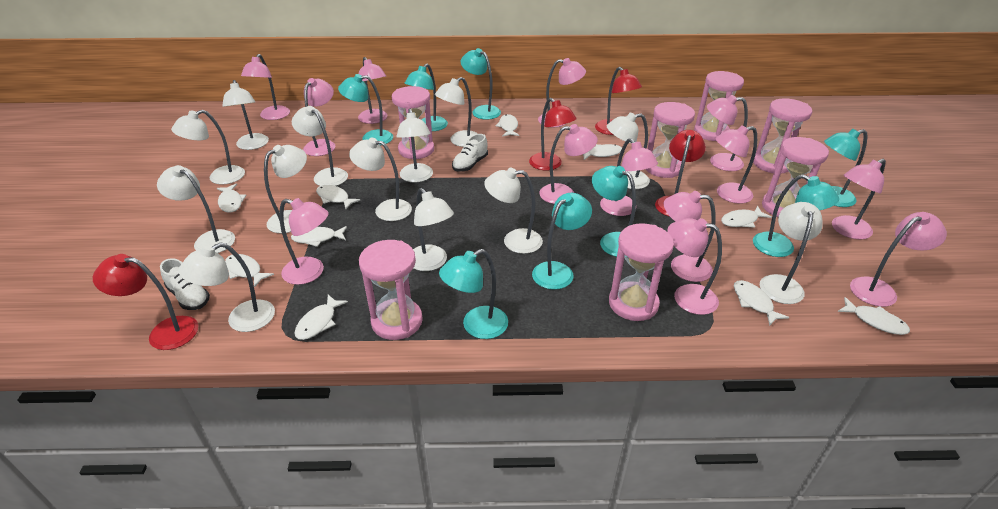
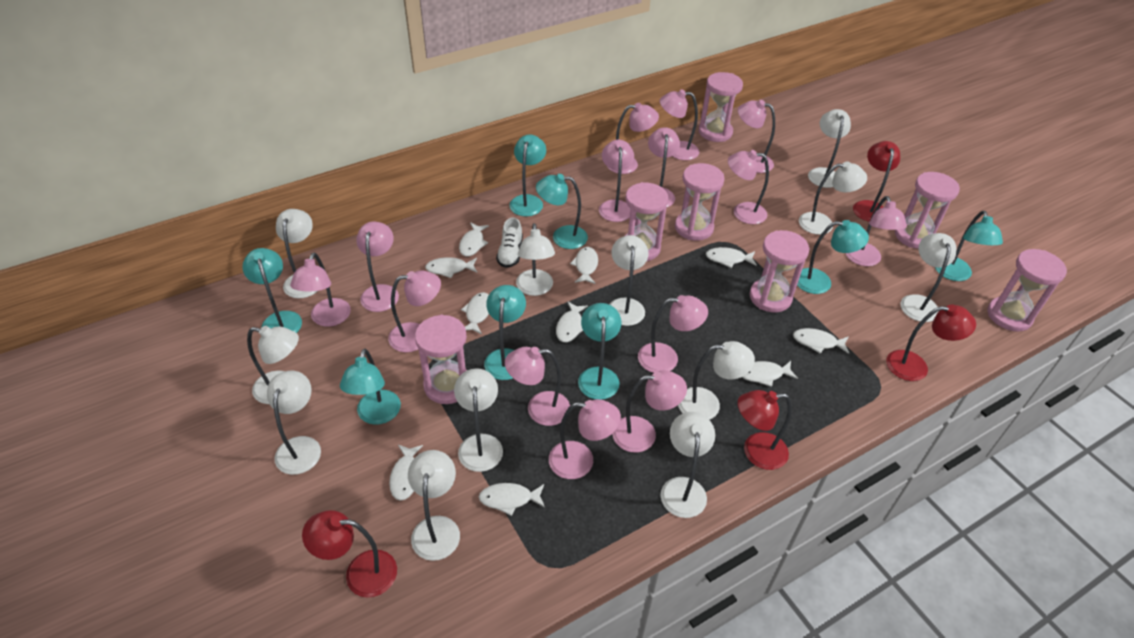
pink lamp: [241,54,290,120] [279,198,329,285] [303,78,335,156] [358,57,387,124] [538,58,586,128] [539,124,598,204] [600,138,658,216] [664,191,716,282] [667,218,722,315] [707,95,748,171] [715,125,757,204] [832,158,886,239] [850,212,947,307] = 13 -> [290,253,351,327] [356,221,399,312] [388,270,441,352] [505,347,570,426] [549,399,621,479] [599,140,634,222] [608,103,659,174] [612,370,687,453] [638,295,708,373] [648,127,680,207] [660,89,699,160] [728,150,769,224] [738,100,775,173] [846,196,907,266] = 14
white lamp: [157,165,235,253] [171,110,245,185] [178,242,275,332] [222,80,269,150] [264,145,307,233] [292,106,348,186] [349,138,412,221] [396,109,433,182] [413,188,454,271] [435,77,477,147] [484,168,543,254] [607,112,650,189] [760,202,823,304] = 13 -> [247,326,299,404] [267,371,321,475] [276,209,317,298] [408,450,460,561] [454,368,503,472] [516,223,555,296] [609,235,649,326] [661,412,715,518] [678,341,755,420] [799,161,867,235] [808,109,851,188] [901,233,957,322] = 12
white shoe: [160,258,210,310] [452,134,488,172] = 2 -> [496,217,523,268] = 1

